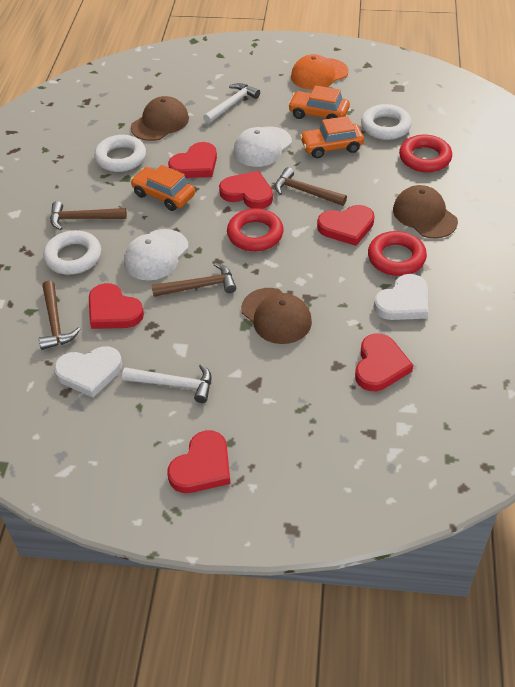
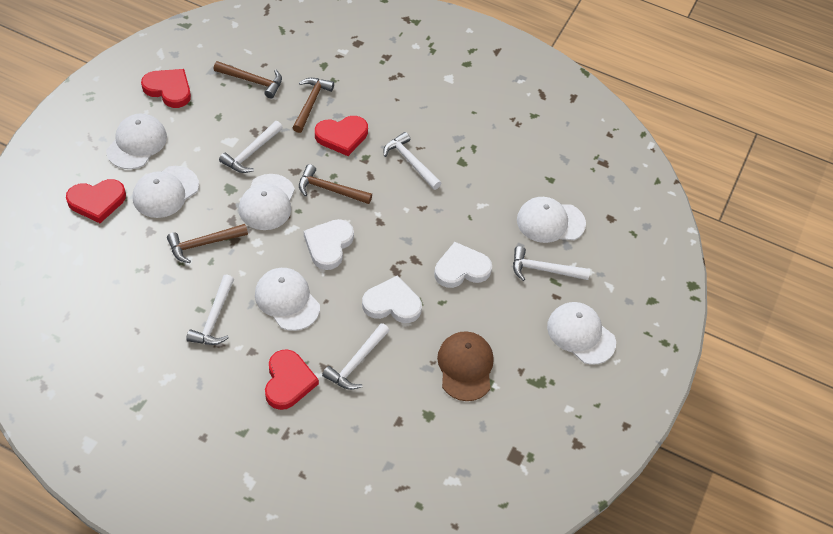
brown cap: [131,96,189,141] [241,288,312,344] [393,185,458,238] = 3 -> [437,331,494,401] = 1
orange cap: [291,54,349,90] = 1 -> none = 0
orange car: [130,165,195,211] [288,85,350,119] [300,116,364,158] = 3 -> none = 0
red heart: [89,283,144,329] [167,430,231,493] [168,142,217,178] [219,171,273,209] [317,205,375,246] [355,334,413,391] = 6 -> [66,179,126,223] [141,69,191,108] [265,349,319,410] [315,116,368,156] = 4
red ring: [227,208,284,251] [368,231,427,276] [399,135,452,172] = 3 -> none = 0
white cap: [124,229,188,280] [233,126,292,167] = 2 -> [106,113,167,169] [133,166,199,218] [239,174,295,230] [255,268,320,331] [517,197,586,243] [547,302,616,365] = 6
white hammer: [122,364,212,403] [203,83,260,124] = 2 -> [186,274,234,345] [219,121,283,173] [322,323,390,390] [383,132,442,190] [513,246,590,281] = 5
white heart: [54,346,122,398] [374,274,428,320] = 2 -> [304,219,354,270] [362,276,422,323] [434,242,492,288] = 3
white ring: [43,230,101,275] [94,135,146,172] [361,104,412,140] = 3 -> none = 0

